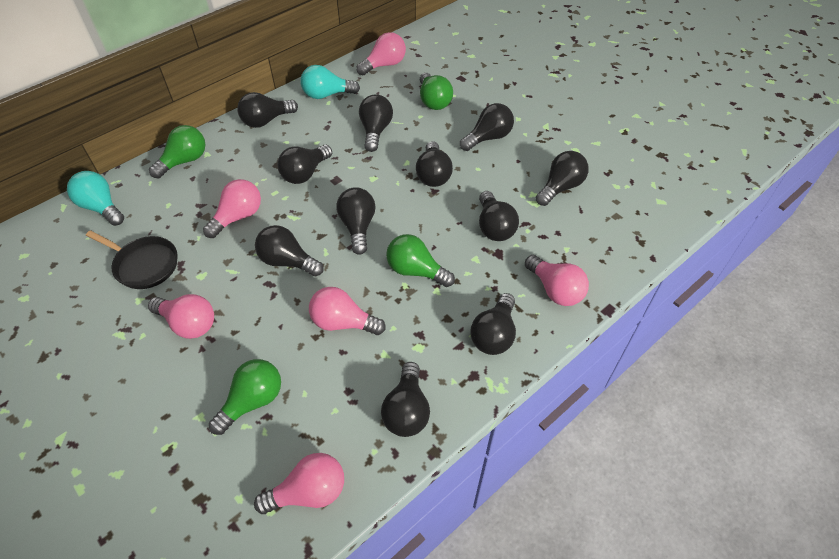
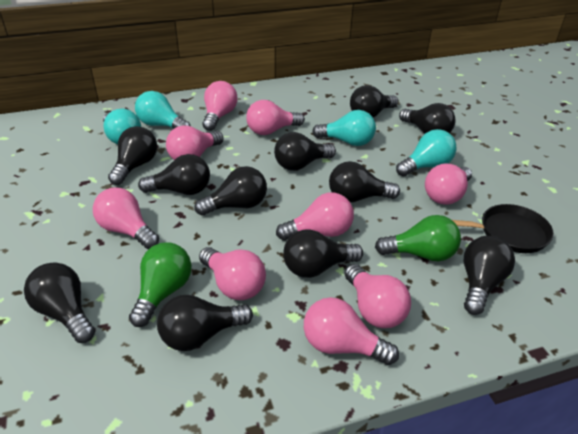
green light bulb: [149,125,205,178] [209,359,281,435] [386,234,455,287] [420,73,453,110] = 4 -> [129,242,192,327] [375,215,461,261] = 2
pink light bulb: [148,294,214,339] [203,179,261,238] [254,453,344,514] [309,287,386,335] [356,32,406,75] [525,255,589,306] = 6 -> [93,188,159,249] [166,125,223,160] [199,247,266,300] [203,81,237,131] [246,100,305,135] [276,192,354,241] [304,297,399,365] [345,264,411,328] [425,163,472,205] = 9
turquoise light bulb: [67,171,124,226] [300,65,360,99] = 2 -> [103,109,141,144] [135,91,190,128] [312,110,376,146] [396,129,457,176] = 4

